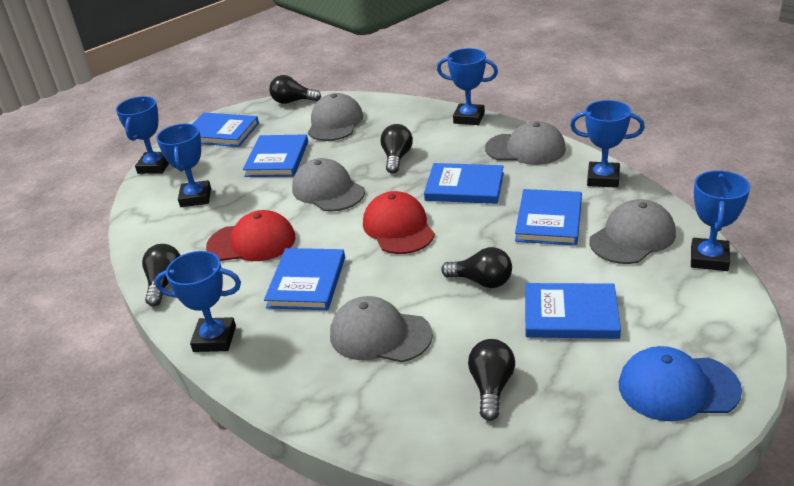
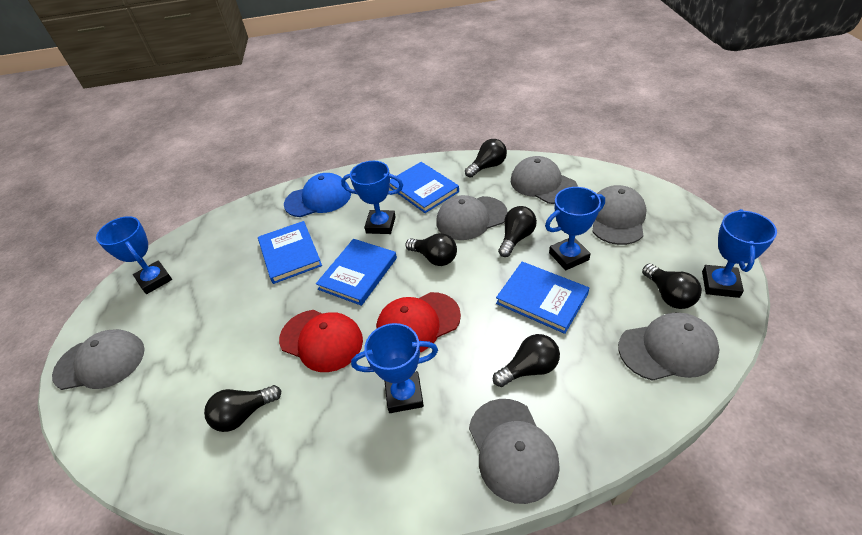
black light bulb: [142,244,181,306] [269,75,321,104] [380,124,413,174] [441,247,512,288] [468,339,515,421] = 5 -> [204,385,281,432] [406,233,457,266] [465,139,507,178] [493,334,560,387] [498,206,537,257] [642,263,702,309] = 6
blue book: [193,113,259,147] [243,134,308,177] [264,248,345,310] [424,163,504,204] [515,189,582,245] [525,283,621,339] = 6 -> [258,221,322,284] [316,239,397,306] [389,162,459,213] [496,262,589,334] = 4
blue trophy: [116,96,169,174] [155,251,241,352] [156,124,211,207] [437,48,498,125] [570,100,645,188] [691,170,750,271] = 6 -> [96,216,172,294] [341,161,403,234] [351,323,438,413] [545,187,605,270] [702,209,777,298] = 5
grey cap: [292,158,365,212] [308,93,363,141] [330,296,433,362] [485,121,566,165] [589,199,676,264] = 5 -> [52,329,145,390] [436,195,508,240] [469,399,560,504] [511,156,578,204] [592,185,647,245] [618,312,719,381] = 6

